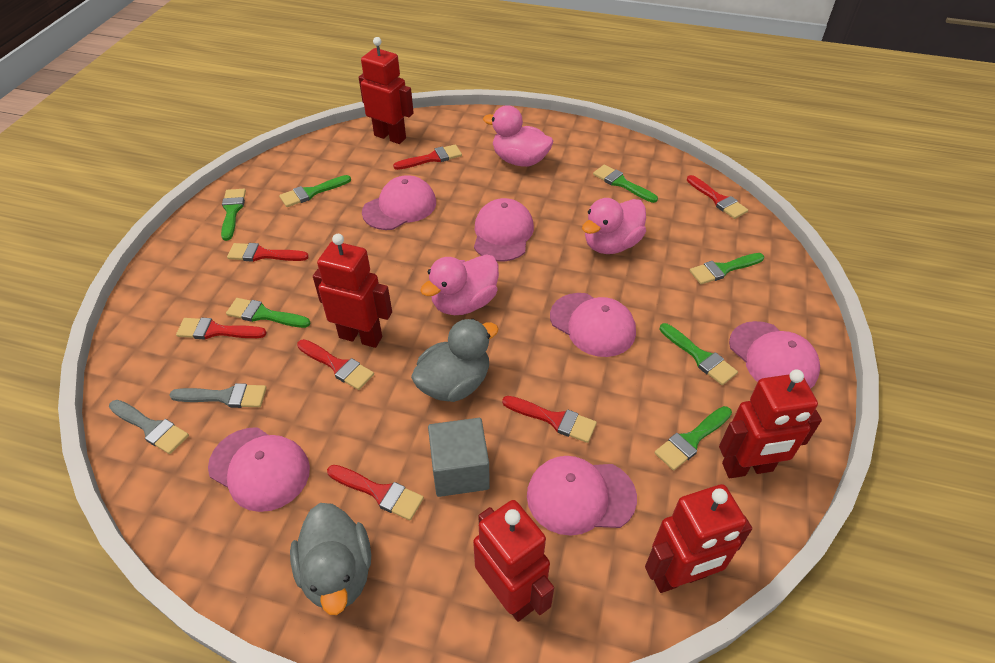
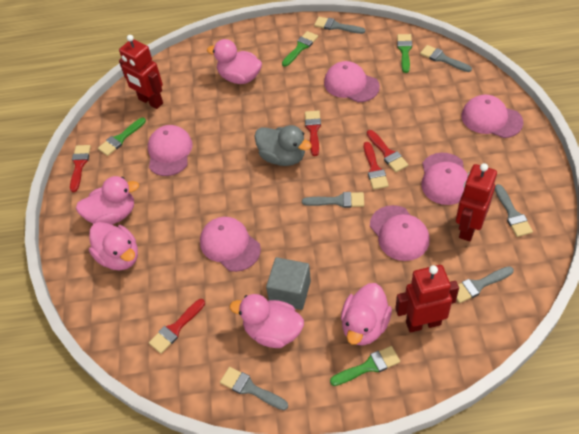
green brush: [221,189,246,241] [226,298,311,328] [279,175,351,207] [593,165,658,203] [655,406,732,471] [660,323,738,385] [690,253,764,284] = 7 -> [98,117,146,156] [282,31,318,67] [330,346,400,386] [397,34,412,73] = 4
grey brush: [109,400,189,454] [169,383,266,408] = 2 -> [220,367,288,410] [302,192,364,208] [314,17,365,34] [420,45,472,72] [457,266,514,303] [495,184,533,237] = 6
grey duck: [290,503,371,615] [411,319,499,402] = 2 -> [254,125,312,166] = 1
pink duck: [420,254,499,315] [483,105,553,167] [582,198,646,254] = 3 -> [76,176,139,225] [89,222,138,270] [207,39,262,84] [230,294,304,348] [341,283,392,346] = 5
red brush: [176,318,267,339] [227,243,309,262] [297,339,374,390] [327,465,424,520] [393,144,462,170] [502,396,597,443] [687,175,748,219] = 7 -> [70,145,91,192] [149,299,205,354] [305,111,321,156] [364,142,389,190] [367,130,408,172] = 5
red robot: [313,234,392,348] [359,37,414,144] [473,500,554,622] [645,484,752,593] [719,369,822,478] = 5 -> [119,35,163,109] [395,265,459,333] [456,163,497,241] = 3

